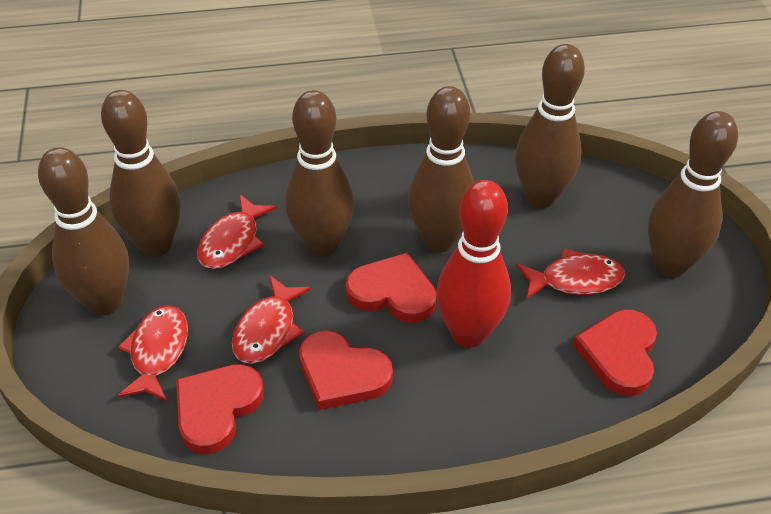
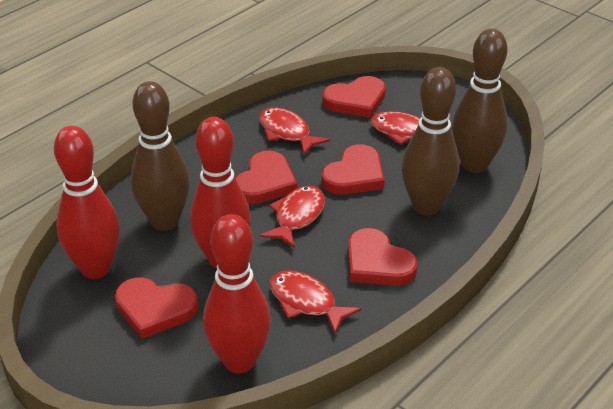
brown bowling pin: [38,147,129,316] [101,90,181,257] [285,90,354,257] [408,86,474,252] [515,44,585,208] [648,111,738,277] = 6 -> [131,81,190,231] [401,67,459,215] [452,29,508,173] = 3
red bowling pin: [436,180,511,348] = 1 -> [54,126,120,279] [190,117,251,268] [203,214,271,373] = 3
red heart: [176,364,264,454] [299,330,393,410] [346,253,436,323] [573,309,657,396] = 4 -> [115,278,198,339] [235,151,298,204] [322,144,385,195] [323,76,386,118] [348,228,418,286] = 5

